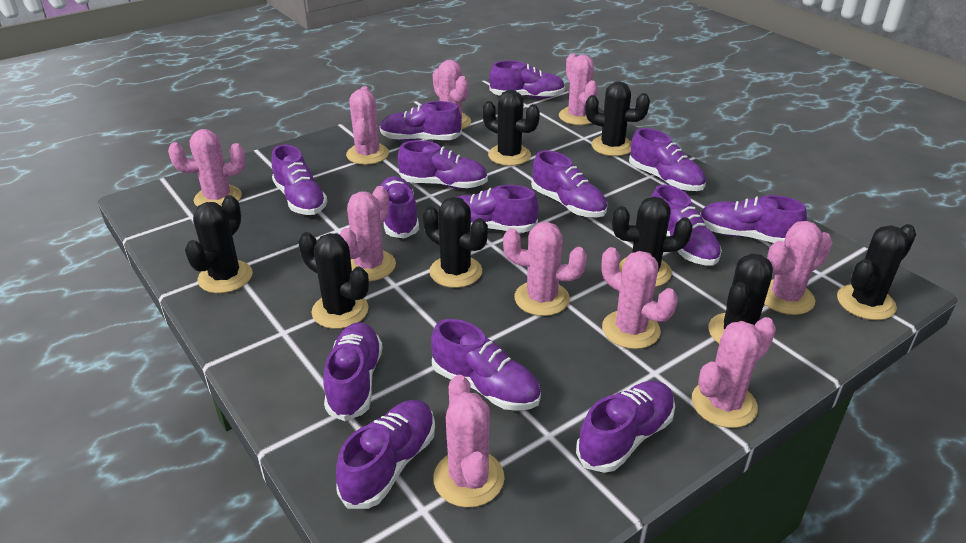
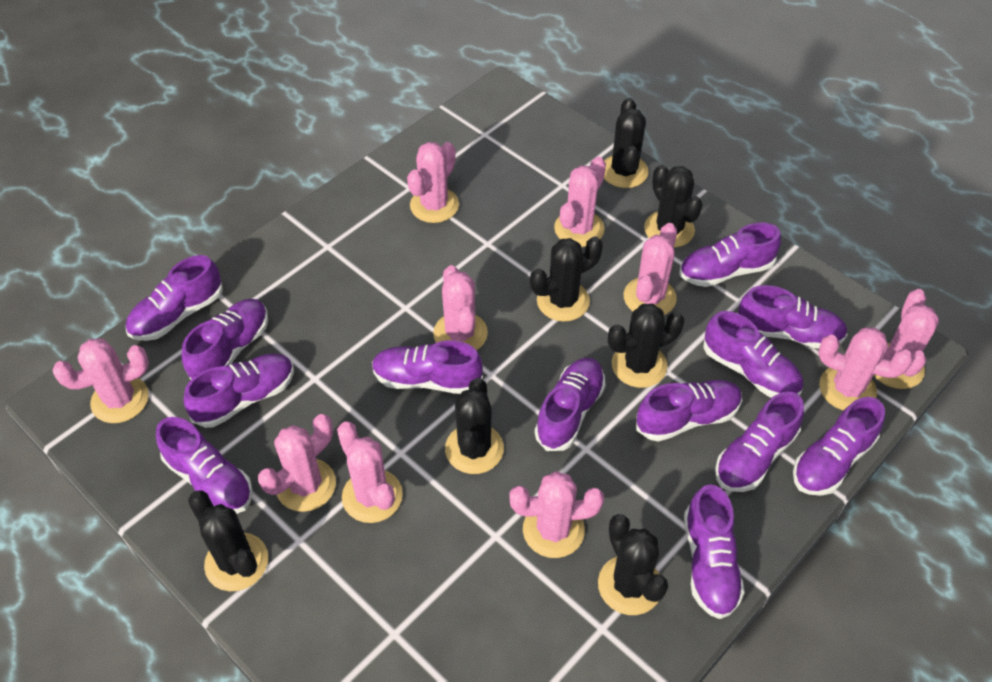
black cactus: [185,195,253,293] [298,232,369,329] [423,197,488,288] [483,90,540,166] [585,82,650,156] [612,197,693,287] [708,254,773,343] [837,224,916,320] = 8 -> [188,490,268,591] [445,378,504,474] [530,236,603,322] [598,514,668,615] [604,98,649,188] [608,304,684,388] [644,165,703,248] = 7
purple shoe: [272,144,327,215] [323,322,383,421] [336,400,435,509] [380,101,462,141] [380,176,419,238] [398,140,488,189] [431,319,541,411] [457,185,539,233] [489,60,565,99] [531,150,607,217] [576,381,675,473] [629,128,706,191] [651,184,722,265] [700,195,807,243] = 14 -> [125,255,223,341] [156,417,253,514] [182,299,268,380] [184,354,294,428] [372,340,483,394] [535,357,605,451] [636,380,742,442] [679,223,781,287] [684,484,745,619] [703,311,803,398] [715,391,804,492] [737,285,848,349] [793,397,885,496] = 13

